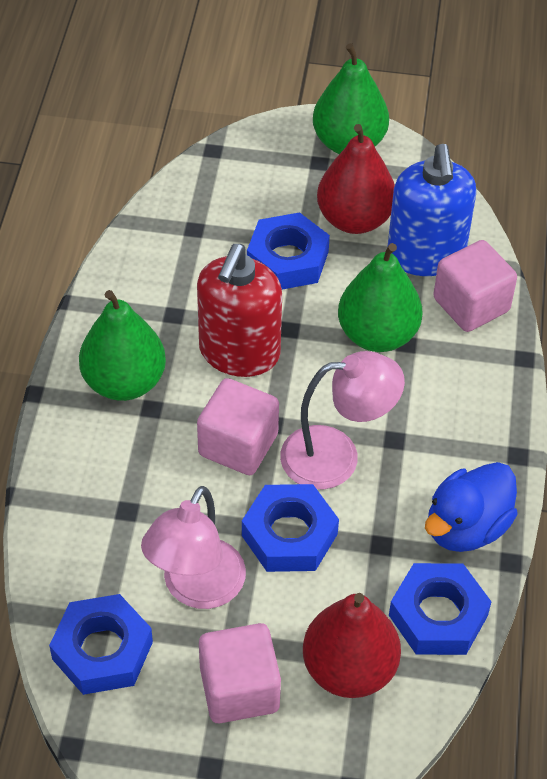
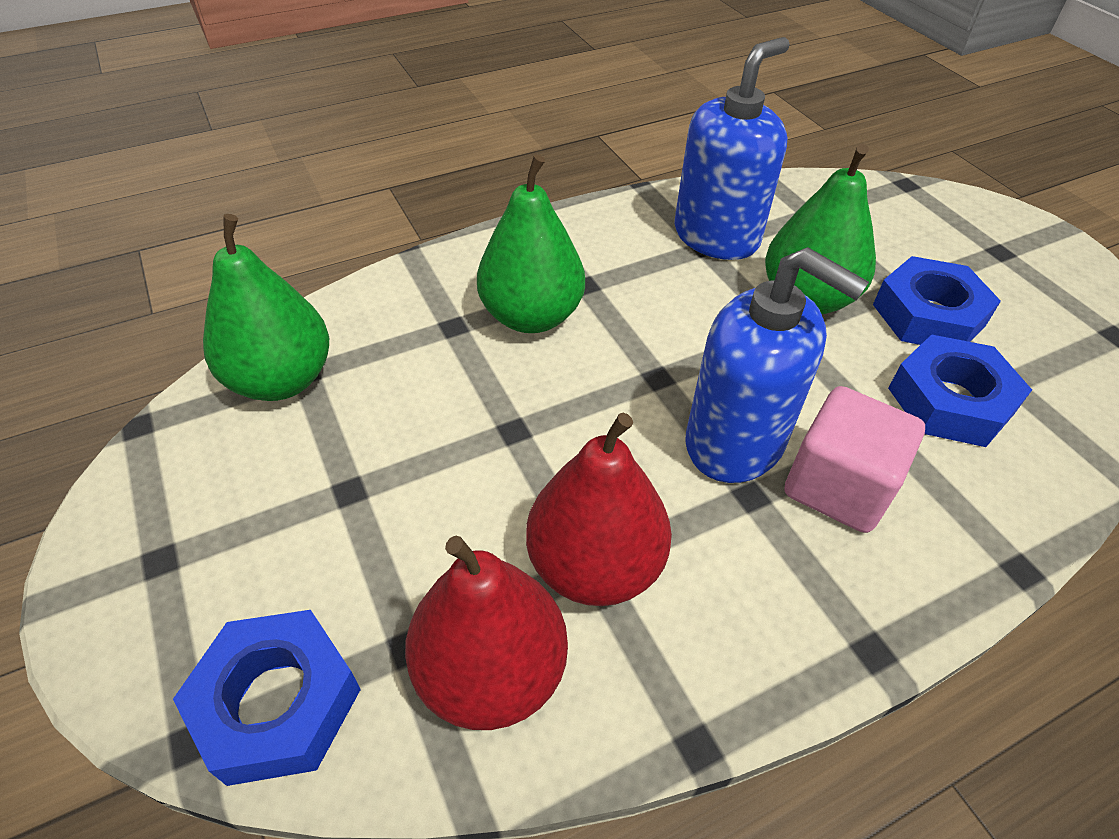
blue duck: [425,462,518,552] = 1 -> none = 0
blue nut: [49,594,153,695] [242,484,339,572] [247,212,330,289] [389,563,492,655] = 4 -> [173,610,361,786] [873,256,1001,345] [888,334,1032,447] = 3
blue soap dispenser: [387,144,476,276] = 1 -> [675,37,790,260] [685,247,869,483] = 2
pink cube: [197,378,279,475] [199,623,281,723] [433,240,517,332] = 3 -> [785,386,925,533] = 1
pink lamp: [141,486,246,609] [280,351,405,489] = 2 -> none = 0
red soap dispenser: [197,244,282,377] = 1 -> none = 0

